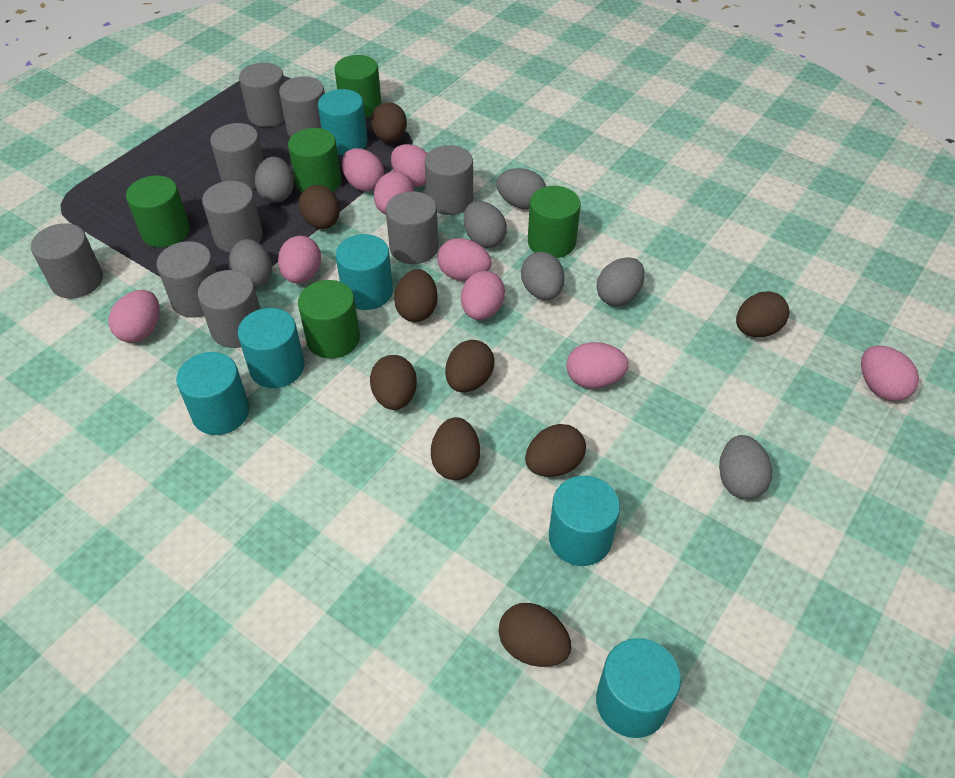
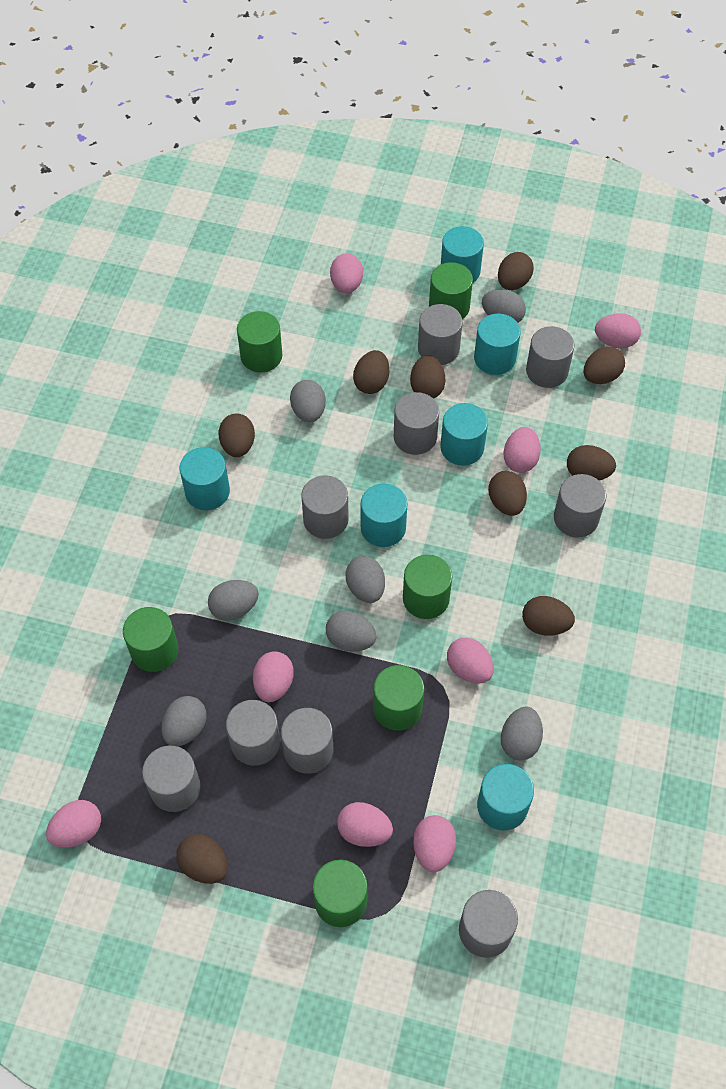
green cylinder: [126,176,190,247] [288,128,341,193] [298,280,360,359] [334,55,382,118] [528,186,581,258] = 5 -> [123,607,178,672] [237,311,282,373] [313,859,368,927] [373,665,424,731] [403,555,452,619] [429,262,473,319] = 6
pink egg: [108,290,160,343] [278,236,321,283] [342,148,384,192] [374,171,414,214] [391,144,428,187] [437,238,491,280] [461,271,505,320] [566,342,629,388] [861,345,919,401] = 9 -> [46,800,101,848] [253,651,294,702] [330,253,363,293] [337,802,393,847] [413,815,456,872] [447,637,494,684] [503,427,541,473] [595,313,641,348] = 8

